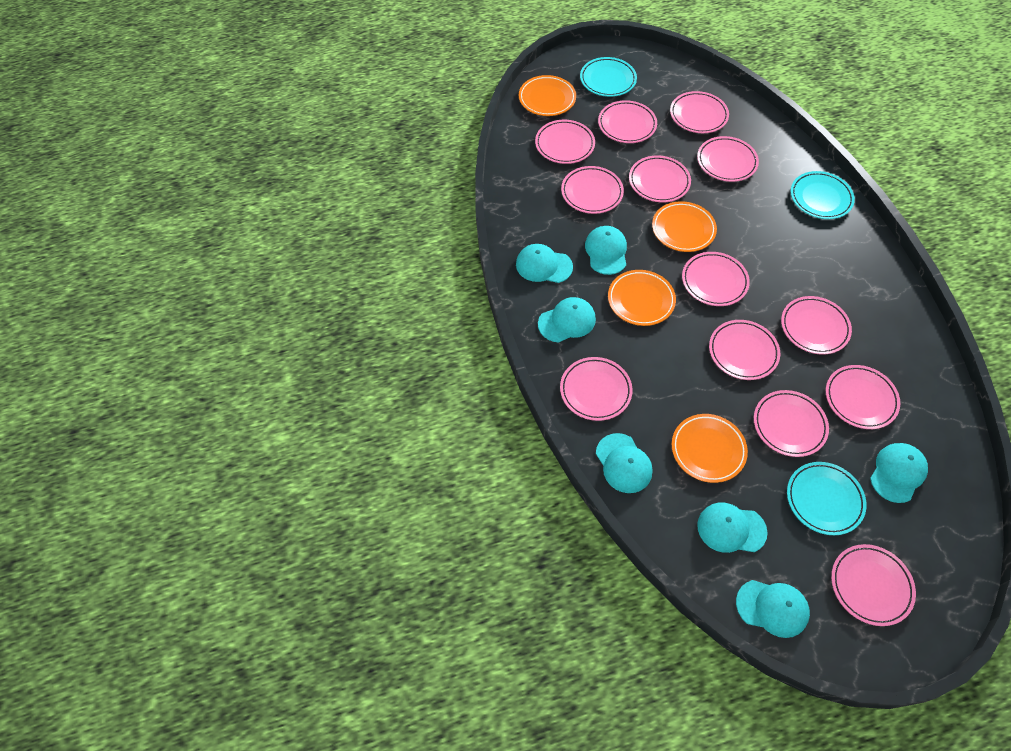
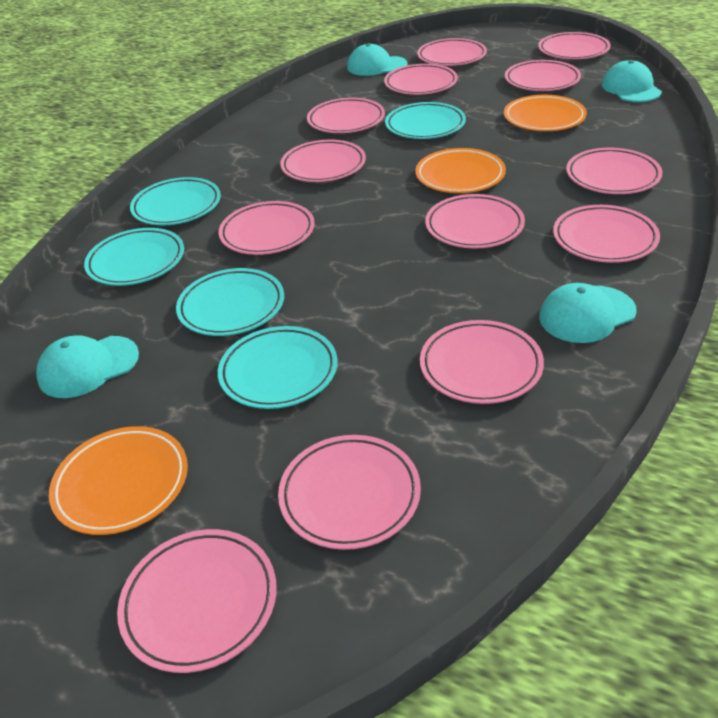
orange plate: [519,75,576,116] [608,270,676,326] [652,201,717,252] [672,414,748,483] = 4 -> [49,426,188,535] [415,148,506,193] [504,95,587,131] = 3
turquoise cap: [516,244,573,283] [538,297,596,343] [585,226,627,275] [596,433,653,493] [697,503,768,553] [736,580,810,638] [870,443,928,503] = 7 -> [36,335,139,398] [347,43,408,76] [539,283,637,343] [602,60,662,102] = 4
turquoise plate: [580,57,637,97] [787,462,867,535] [791,171,855,219] = 3 -> [84,228,184,286] [130,177,221,225] [176,268,284,336] [218,326,338,409] [385,102,466,139] = 5

